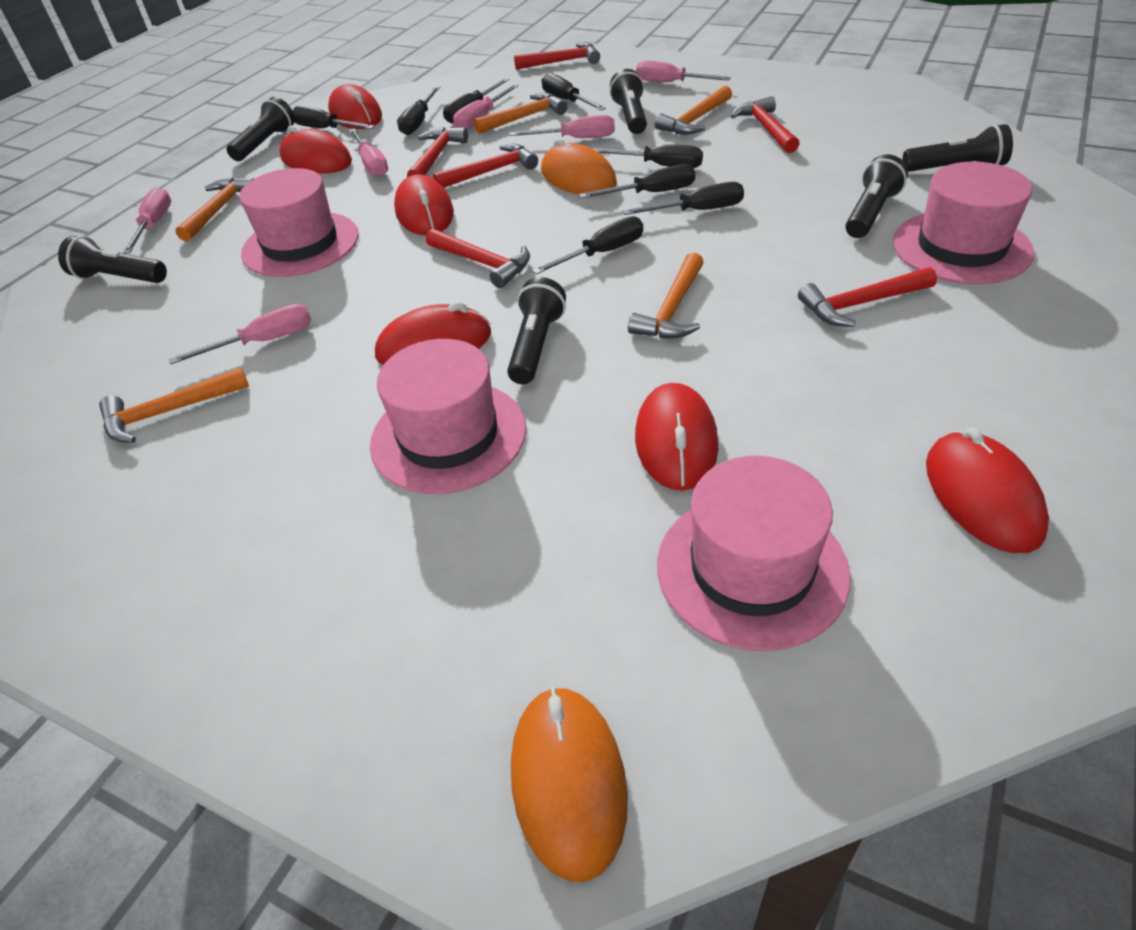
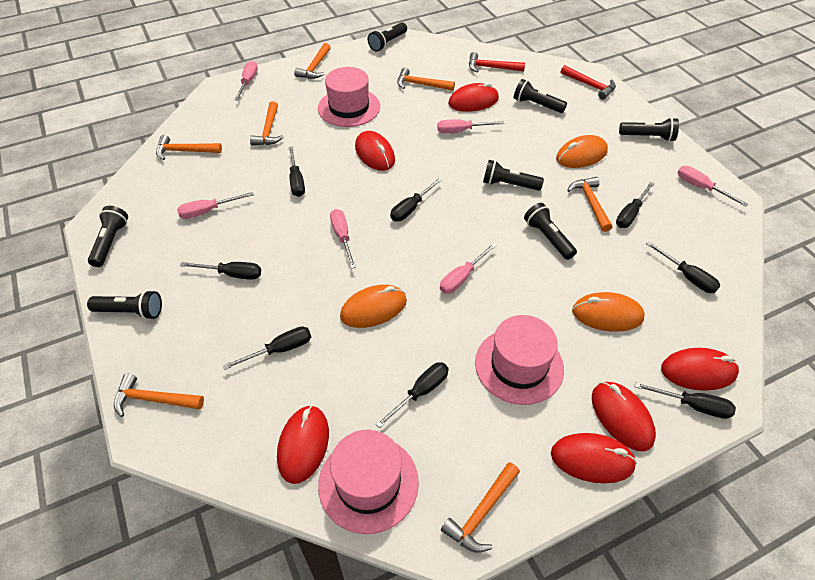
black flashlight: [58,236,167,283] [227,97,295,161] [507,277,566,384] [610,69,647,134] [846,154,908,238] [903,124,1013,172] = 6 -> [87,290,162,320] [88,206,128,267] [368,22,407,52] [483,160,544,191] [514,79,567,113] [524,203,577,260] [619,118,679,142] = 7
orange hammer: [99,368,249,443] [175,177,254,242] [474,93,568,134] [628,253,704,338] [655,86,732,134] = 5 -> [114,373,204,417] [156,135,222,160] [250,101,284,145] [294,43,331,79] [397,68,455,91] [441,462,520,553] [567,177,612,232] = 7
orange mouse: [511,686,628,882] [541,138,617,195] = 2 -> [340,285,407,328] [556,135,608,168] [572,292,645,332] = 3
pink hat: [239,168,359,277] [370,339,526,494] [657,456,850,651] [893,162,1034,285] = 4 -> [318,67,380,127] [318,430,419,534] [475,315,564,405] = 3
red hammer: [407,127,468,177] [426,229,530,288] [433,144,538,188] [514,42,600,70] [731,96,800,153] [798,267,937,327] = 6 -> [469,52,525,73] [561,65,616,100] = 2

